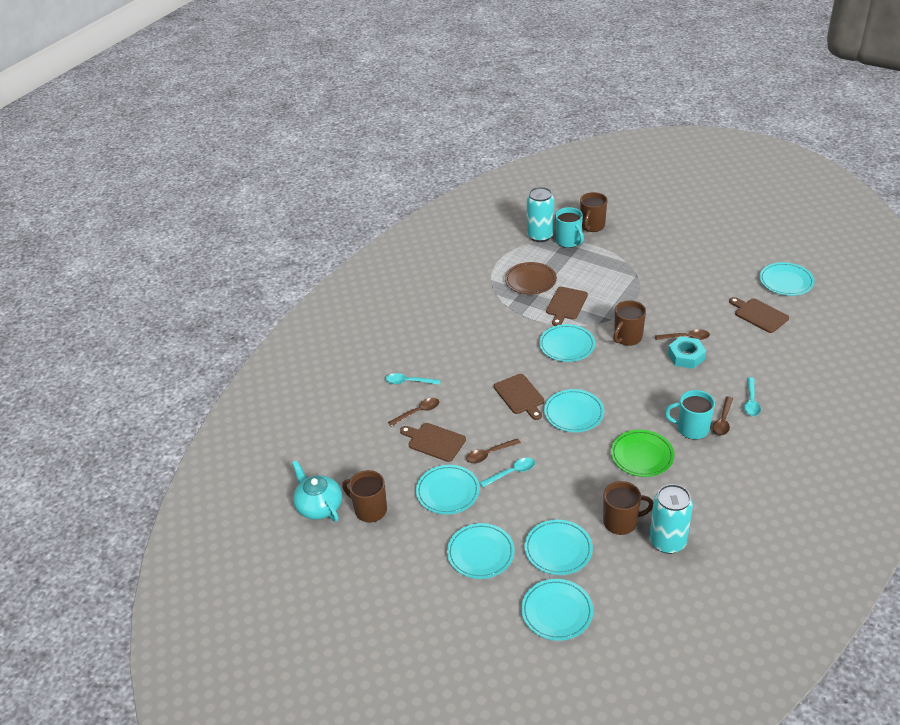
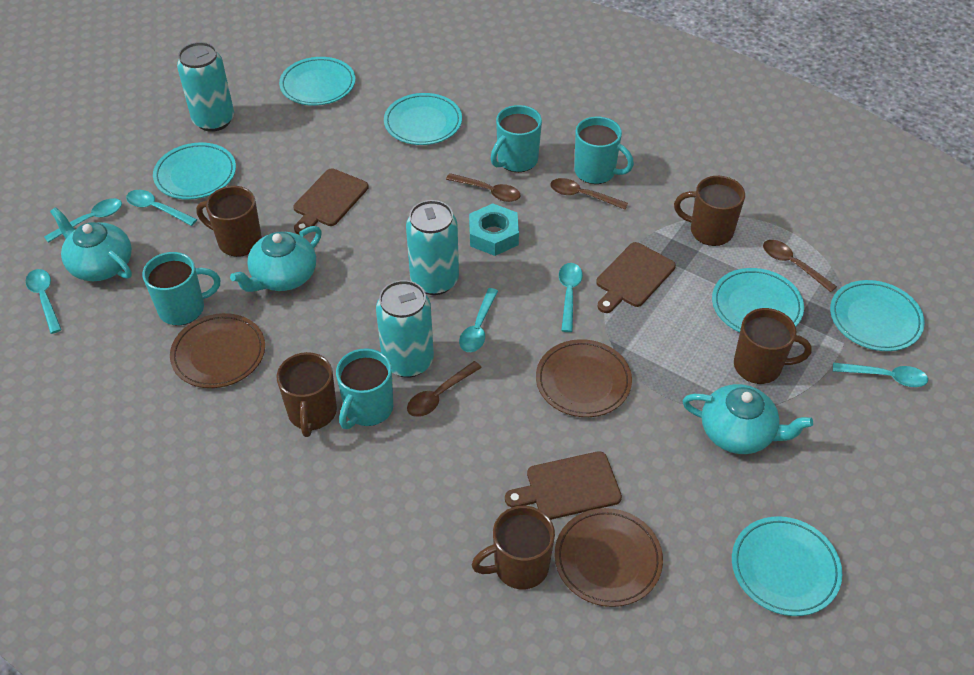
brown cutting board: [400,423,466,462] [494,374,544,420] [546,287,588,326] [729,297,789,333] = 4 -> [293,168,369,235] [505,451,622,520] [596,242,676,313] = 3
brown mug: [342,470,387,522] [580,192,607,232] [603,481,653,535] [613,300,646,346] = 4 -> [196,186,262,257] [277,352,337,437] [472,506,555,589] [674,176,745,246] [734,308,812,384] = 5
brown plate: [505,262,557,295] = 1 -> [170,313,265,388] [536,339,632,417] [555,508,663,607] = 3
green plate: [611,430,674,477] = 1 -> none = 0
turquoise can: [527,187,554,242] [649,484,693,554] = 2 -> [177,42,234,132] [376,280,434,378] [406,200,459,295] = 3
turquoise mug: [555,207,584,248] [665,390,715,440] = 2 -> [142,252,220,326] [336,348,393,429] [491,105,542,172] [574,117,634,184] = 4
turquoise plate: [416,465,480,515] [447,523,515,579] [521,579,593,641] [525,520,593,575] [539,324,595,362] [544,389,604,432] [760,262,815,296] = 7 -> [153,142,236,200] [279,57,355,106] [384,93,462,145] [712,268,804,332] [732,516,842,616] [830,280,925,351] = 6
turquoise spoon: [386,373,441,385] [479,458,535,487] [744,377,761,416] = 3 -> [25,269,62,334] [44,198,122,243] [126,190,197,226] [459,288,498,352] [559,263,583,332] [833,363,928,387] = 6
turquoise teapot: [292,460,342,522] = 1 -> [50,207,132,281] [230,226,322,292] [683,384,813,454] = 3

